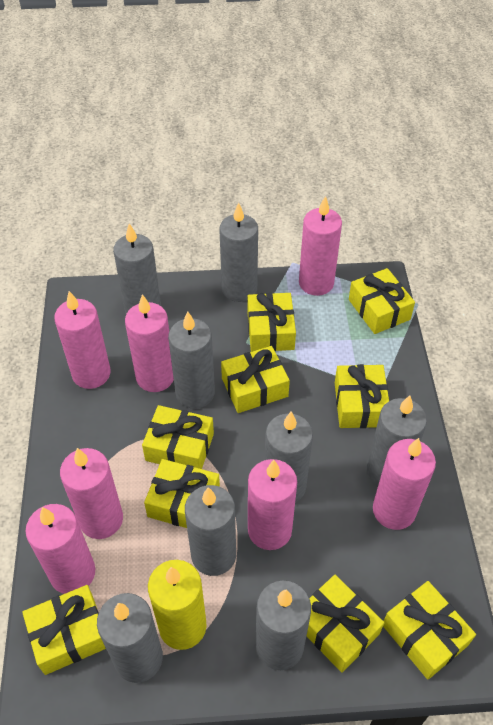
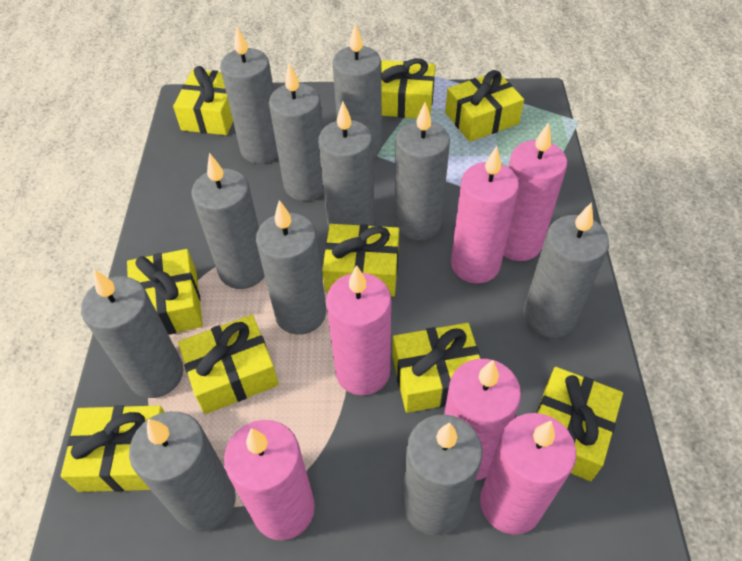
grey candle: [97,593,163,683] [113,223,161,314] [168,311,215,409] [185,485,236,576] [219,202,258,302] [255,580,311,670] [265,412,313,502] [367,395,427,486] = 8 -> [81,269,184,398] [129,411,236,532] [191,153,265,289] [220,27,278,164] [256,200,326,335] [269,63,324,201] [318,102,374,227] [332,24,382,158] [394,102,450,240] [403,414,483,536] [523,202,609,338] = 11
pink candle: [25,504,95,594] [54,291,111,389] [60,448,123,539] [125,294,174,392] [248,459,297,550] [299,196,342,296] [373,438,436,530] = 7 -> [224,420,315,540] [326,265,391,395] [444,359,521,481] [451,146,519,284] [480,413,576,535] [503,122,567,261] = 6
yellow candle: [148,560,207,650] = 1 -> none = 0

